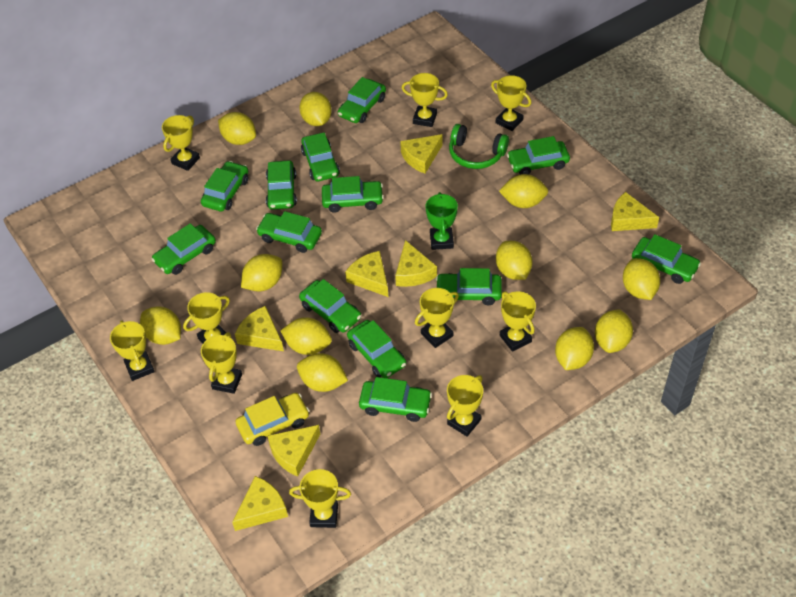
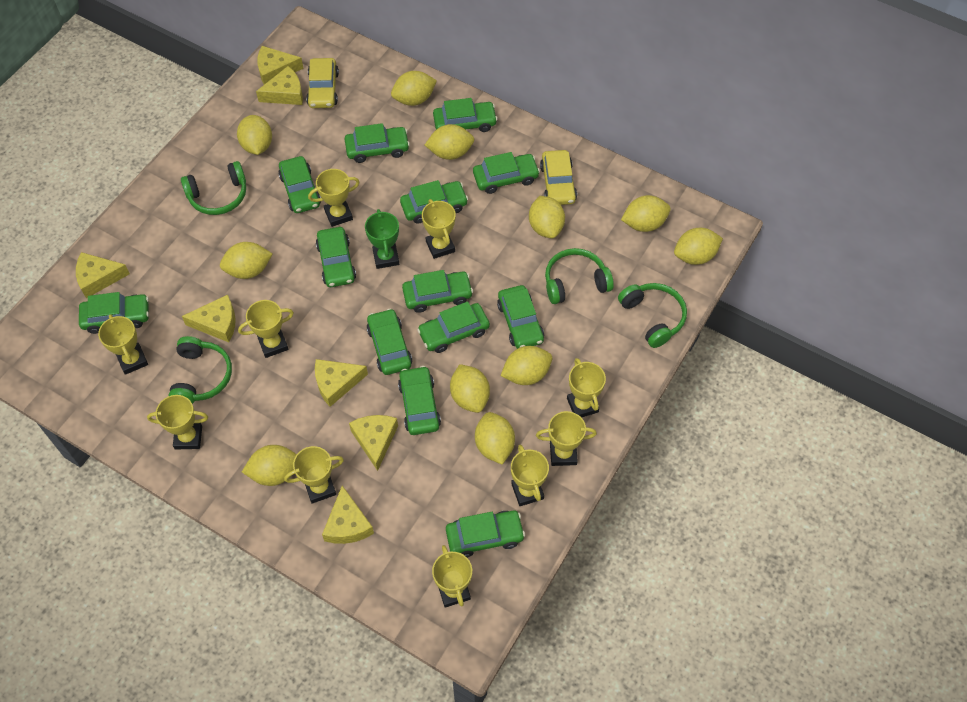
green headphones: [449,124,509,169] = 1 -> [169,336,232,404] [181,161,246,215] [545,248,614,304] [618,283,687,348] = 4
yellow car: [235,393,309,446] = 1 -> [306,58,339,108] [540,150,577,205] = 2

